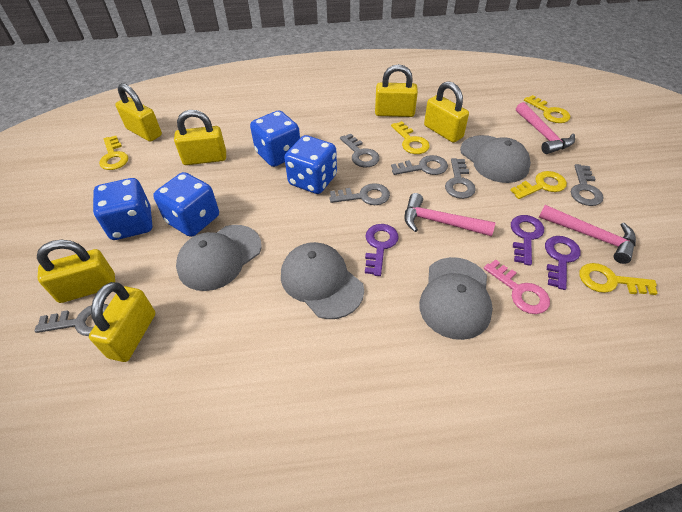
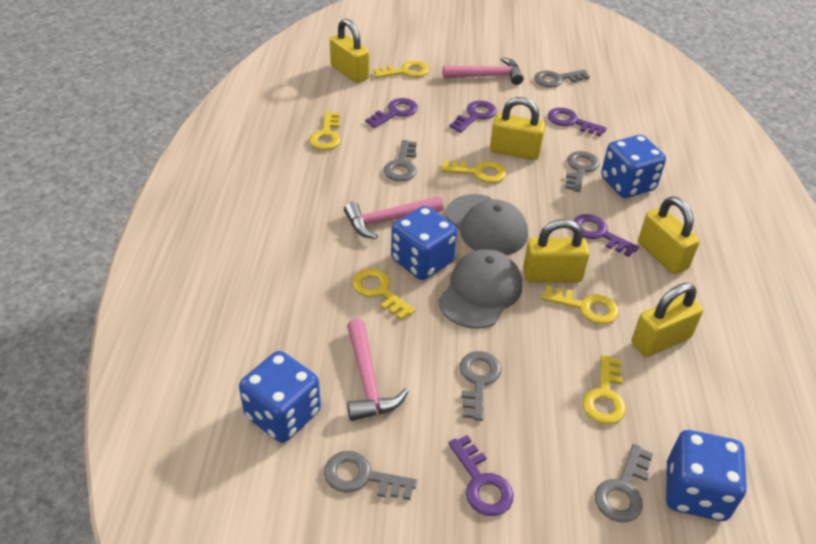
grey cap: [176,225,262,291] [281,242,364,319] [419,257,493,340] [460,135,531,183] = 4 -> [438,249,522,329] [446,194,528,255] = 2
pink key: [484,259,550,314] = 1 -> none = 0
purple key: [365,224,399,276] [511,215,544,266] [545,236,581,290] = 3 -> [365,98,418,128] [448,435,514,516] [449,101,497,133] [548,107,607,137] [573,214,639,257] = 5
yellow key: [99,136,128,170] [391,121,430,154] [510,171,567,199] [524,95,570,123] [580,263,658,295] = 5 -> [309,112,341,150] [352,268,415,320] [373,61,429,78] [441,160,507,183] [541,285,619,324] [582,355,626,424] = 6
yellow padlock: [37,240,115,303] [89,282,155,362] [115,83,162,142] [174,110,226,165] [375,64,418,117] [424,81,469,143] = 6 -> [330,18,369,83] [490,97,545,160] [523,219,590,282] [631,283,703,357] [638,196,700,274] = 5

